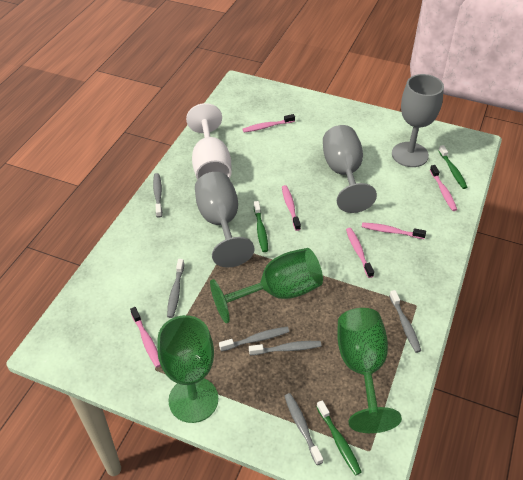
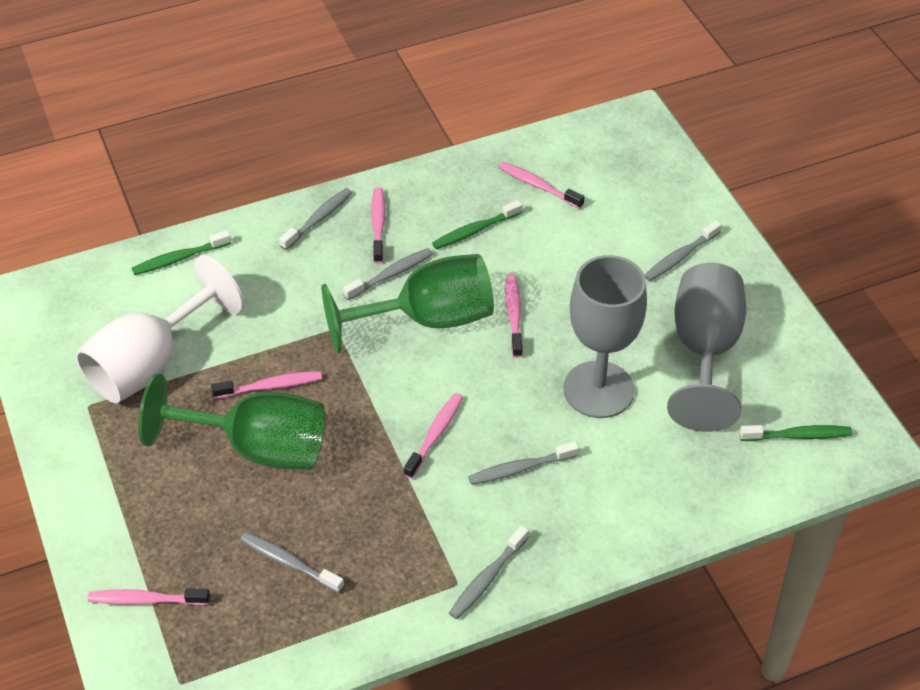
green goblet: [157,315,218,423] [210,248,323,323] [337,308,402,433] = 3 -> [138,373,325,470] [322,254,494,353] = 2
grey goblet: [195,172,255,267] [323,125,377,213] [392,74,444,167] = 3 -> [563,255,647,418] [667,263,746,432] = 2

